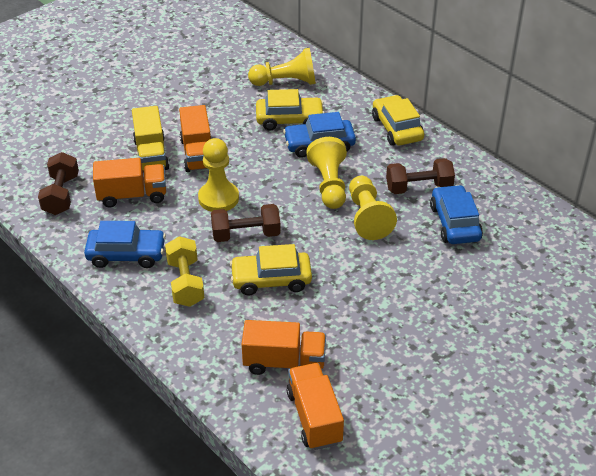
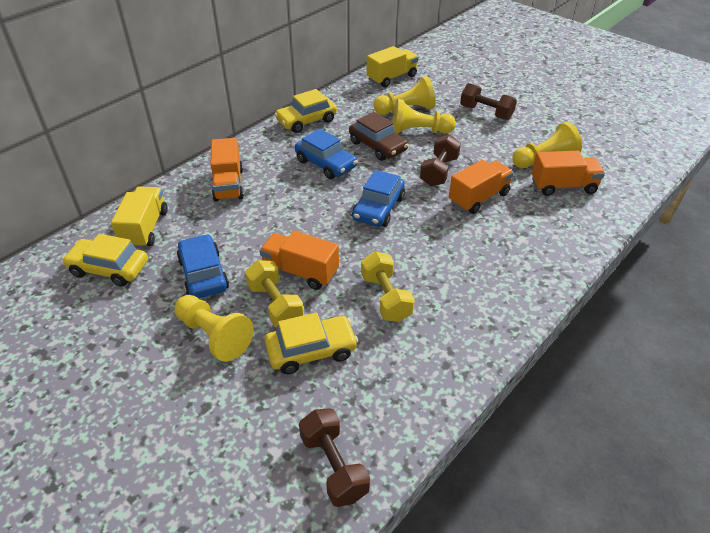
brown car: none = 0 -> [349,112,409,161] = 1
yellow dumbbell: [165,236,204,307] = 1 -> [245,260,304,328] [361,251,414,322] = 2
yellow truck: [132,106,169,172] = 1 -> [111,186,168,249] [367,46,419,88] = 2

